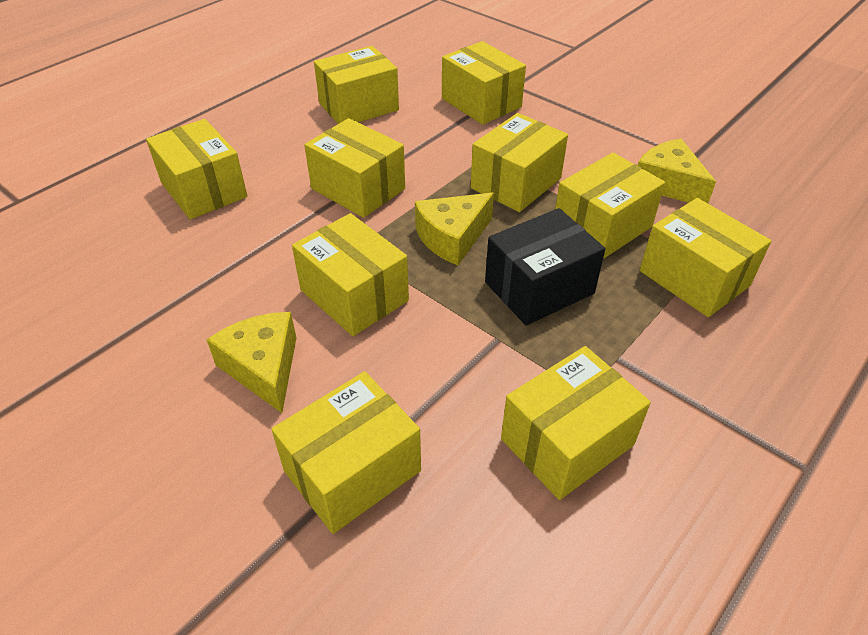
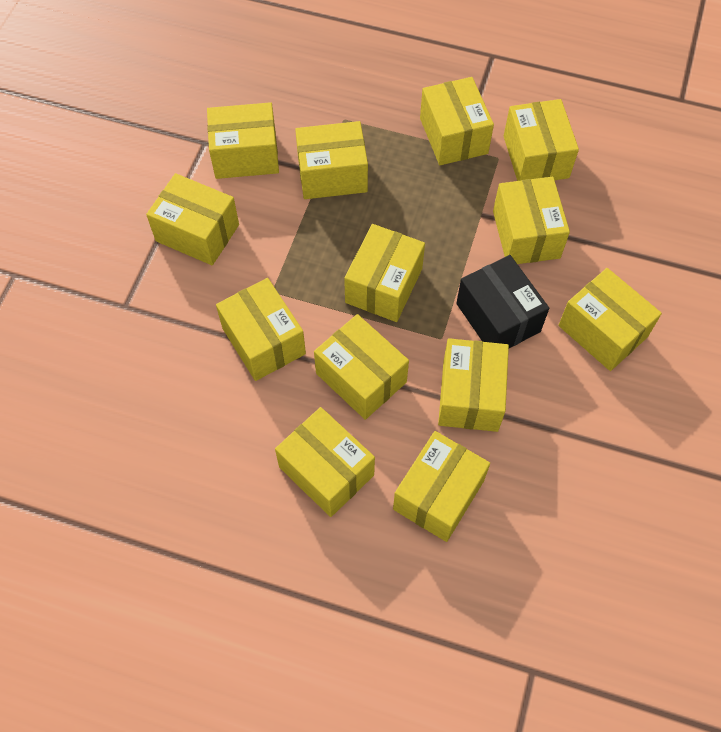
yellow box: [146,119,247,219] [271,371,421,534] [292,213,409,336] [304,118,405,218] [314,46,399,124] [442,41,526,125] [471,113,568,212] [501,346,651,500] [555,153,665,259] [640,198,771,317] = 10 -> [146,173,239,265] [207,102,279,179] [216,278,306,381] [275,407,375,517] [295,121,368,199] [314,314,409,420] [344,224,425,322] [393,431,490,542] [420,77,494,165] [438,338,509,432] [493,177,570,264] [504,99,579,181] [558,268,662,371] = 13
yellow cheese: [207,312,296,413] [415,193,494,265] [638,139,716,203] = 3 -> none = 0

